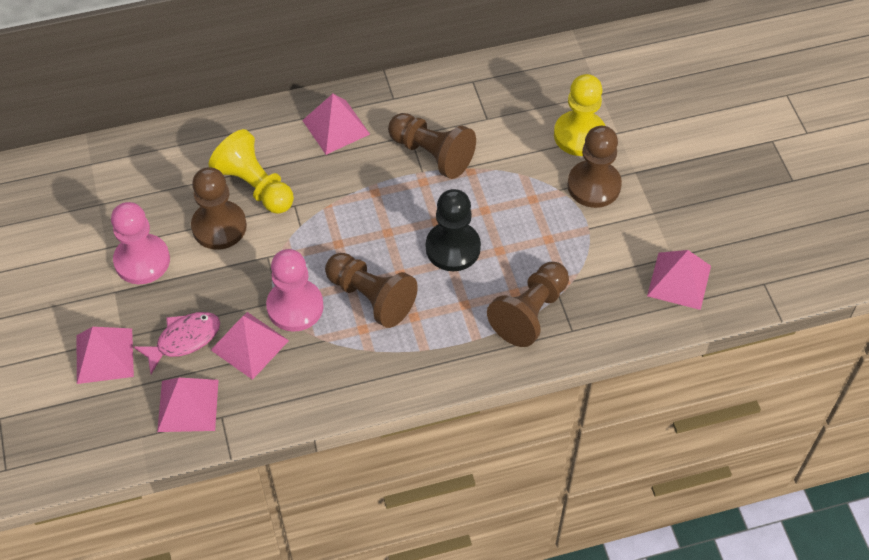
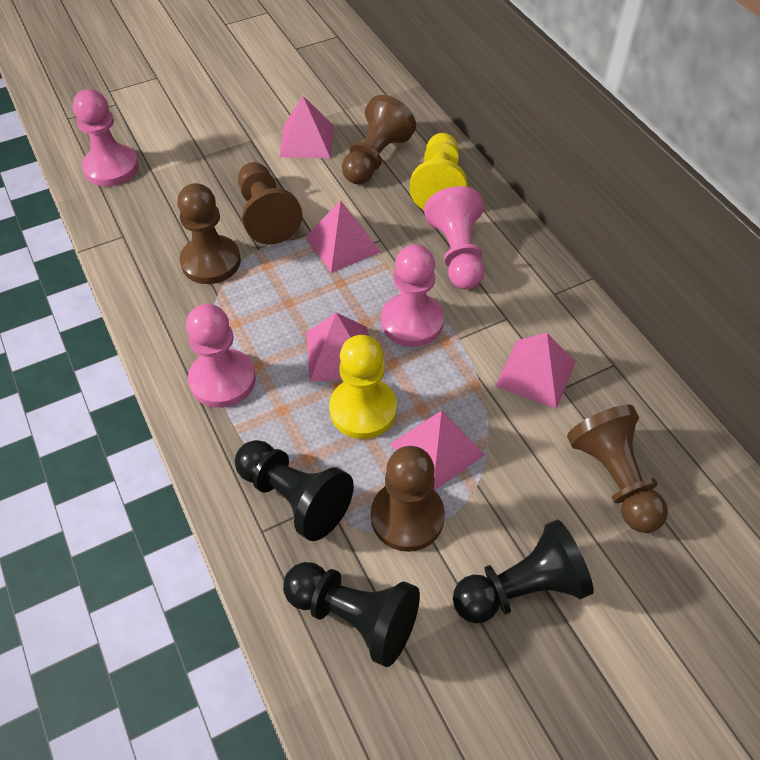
black pawn: [426,189,481,271] = 1 -> [235,440,354,541] [283,562,420,667] [453,520,594,623] = 3
pink fish: [133,312,220,374] = 1 -> none = 0
pink pawn: [111,202,170,284] [266,249,324,332] = 2 -> [73,89,139,186] [186,304,256,408] [381,244,444,347] [424,186,484,289] = 4

